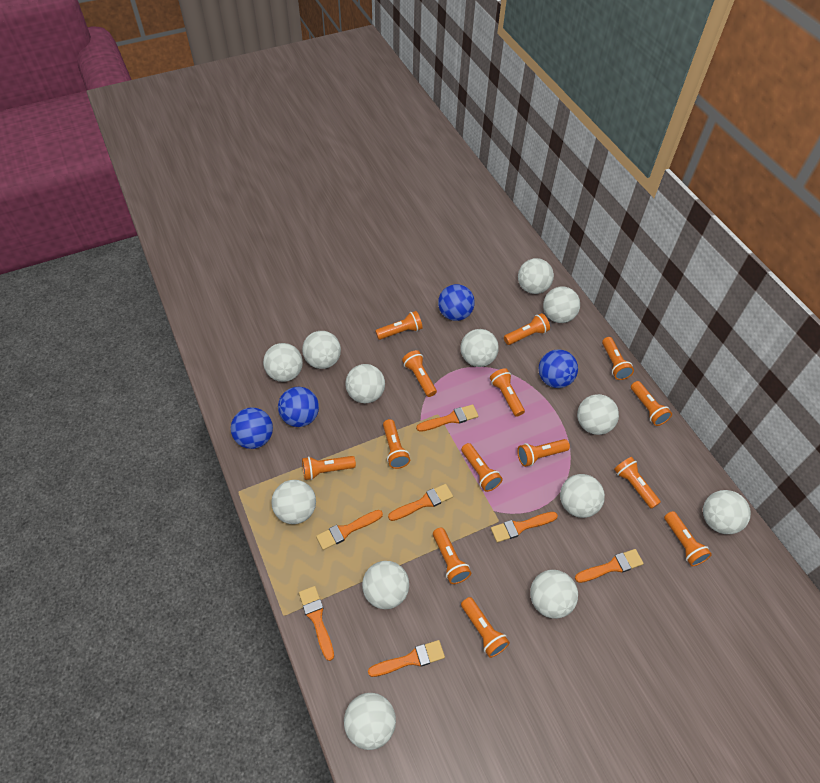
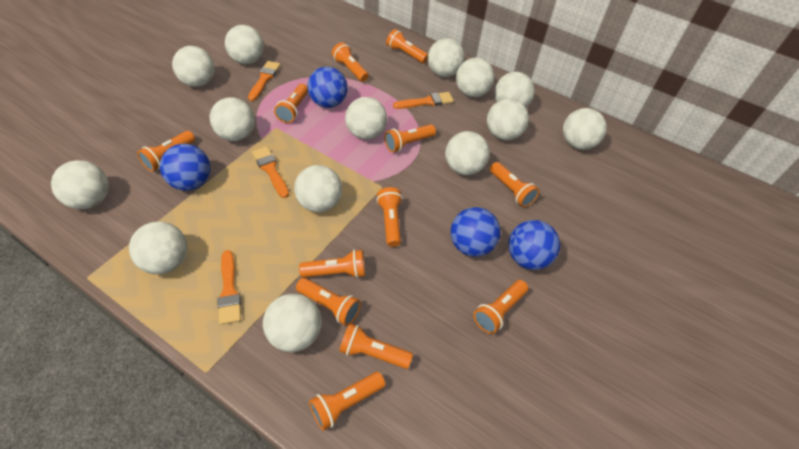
orange brush: [299,586,334,661] [316,510,383,550] [368,640,445,677] [388,484,453,521] [416,404,479,432] [491,512,558,543] [575,549,644,583] = 7 -> [217,250,241,325] [248,61,280,101] [252,146,289,198] [393,92,454,109] = 4
orange flashlight: [302,456,356,480] [375,311,423,340] [383,419,410,469] [402,350,437,397] [433,528,471,584] [461,443,503,492] [461,597,510,658] [490,368,525,417] [504,313,550,345] [517,439,570,467] [602,337,634,380] [614,457,661,509] [631,381,672,426] [664,511,712,566] = 14 -> [137,131,195,172] [274,84,308,123] [296,278,361,326] [299,250,365,278] [309,372,386,431] [331,42,369,82] [339,323,413,369] [376,187,403,247] [385,124,436,153] [386,29,428,63] [473,280,528,334] [490,162,539,207] = 12
white ball: [263,343,303,382] [271,480,316,524] [302,331,341,369] [344,693,396,750] [345,364,385,404] [362,561,409,609] [460,329,499,367] [518,258,554,294] [530,570,578,619] [543,287,580,323] [560,474,605,518] [577,394,619,435] [703,490,751,534] = 13 -> [51,160,109,209] [129,221,188,274] [172,46,214,87] [210,97,255,141] [225,25,264,64] [263,294,322,352] [294,165,342,213] [345,97,387,140] [428,38,465,77] [445,131,490,175] [456,58,495,97] [487,98,529,140] [495,72,534,107] [563,108,607,150] = 14

